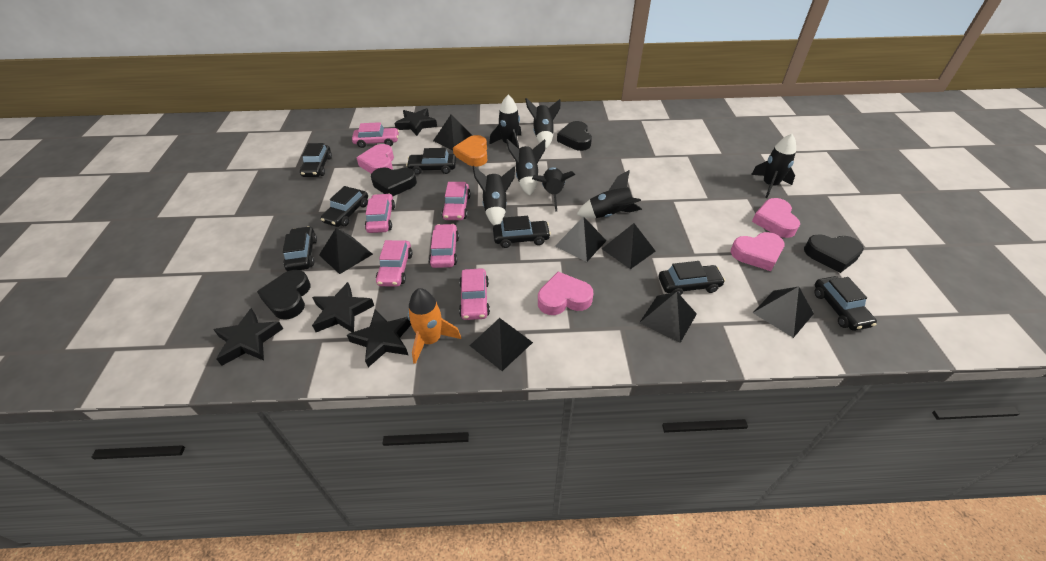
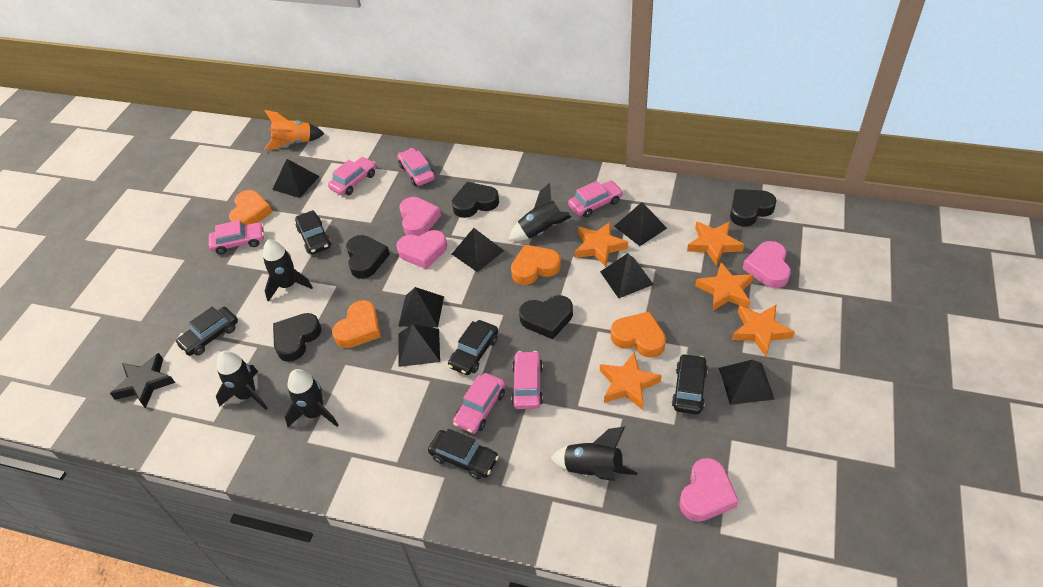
black car: [283,226,317,271] [300,143,332,177] [321,186,368,227] [406,148,456,175] [493,216,551,248] [659,261,725,295] [815,276,877,331] = 7 -> [175,307,238,356] [295,210,331,254] [428,429,499,479] [448,320,498,375] [672,353,708,415] = 5
black heart: [257,270,310,320] [371,167,417,196] [557,121,592,151] [804,234,864,273] = 4 -> [273,313,321,362] [346,235,390,279] [452,182,499,218] [519,295,573,339] [730,189,776,226] = 5
black rocket: [473,166,515,225] [489,95,521,149] [506,139,545,196] [525,98,561,148] [532,167,575,212] [577,170,642,218] [751,134,796,198] = 7 -> [216,351,267,410] [263,239,313,302] [285,369,338,427] [509,183,571,241] [550,426,637,481] = 5
black star: [213,308,283,366] [312,282,374,332] [347,310,411,367] [395,108,437,136] = 4 -> [110,353,175,408] = 1
orange heart: [453,135,487,167] = 1 -> [229,190,273,225] [332,300,381,348] [511,244,561,285] [611,311,666,358] = 4
orange star: none = 0 -> [575,222,628,267] [600,352,662,410] [687,221,744,266] [695,262,754,311] [732,305,795,357] = 5

